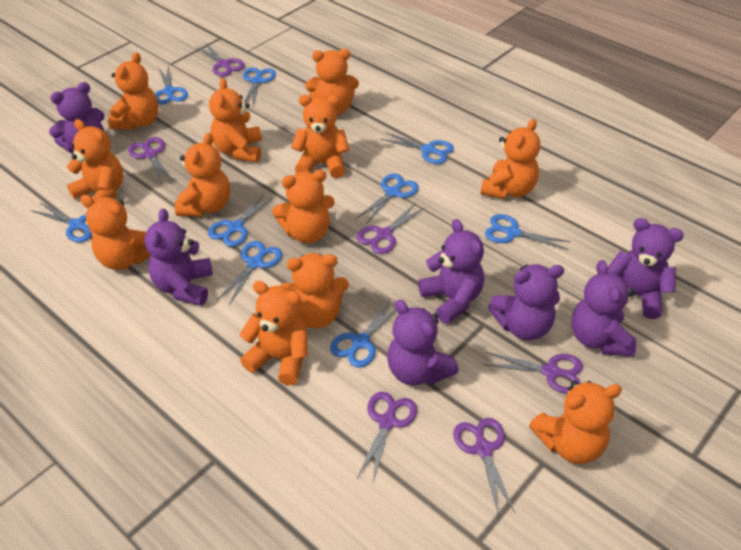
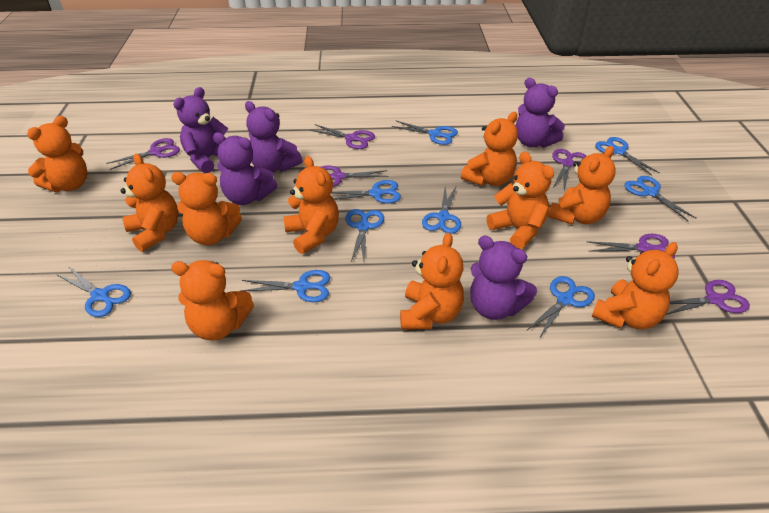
orange teddy bear: [67,119,123,201] [80,195,151,270] [108,52,158,130] [175,133,230,217] [209,78,262,162] [239,281,308,385] [272,170,335,243] [281,253,349,328] [291,95,350,178] [305,49,359,115] [481,119,540,199] [529,381,622,464] = 12 -> [27,116,87,192] [120,154,179,252] [171,172,242,245] [171,260,254,340] [283,156,339,254] [400,233,464,330] [461,112,518,186] [486,152,554,249] [548,146,616,225] [592,242,679,329] = 10
purple teddy bear: [49,82,105,154] [145,209,213,306] [387,300,459,386] [418,219,484,324] [488,264,564,340] [571,260,636,356] [608,218,684,319] = 7 -> [173,87,229,173] [213,132,277,205] [245,101,302,172] [470,236,537,320] [516,78,565,148] = 5

